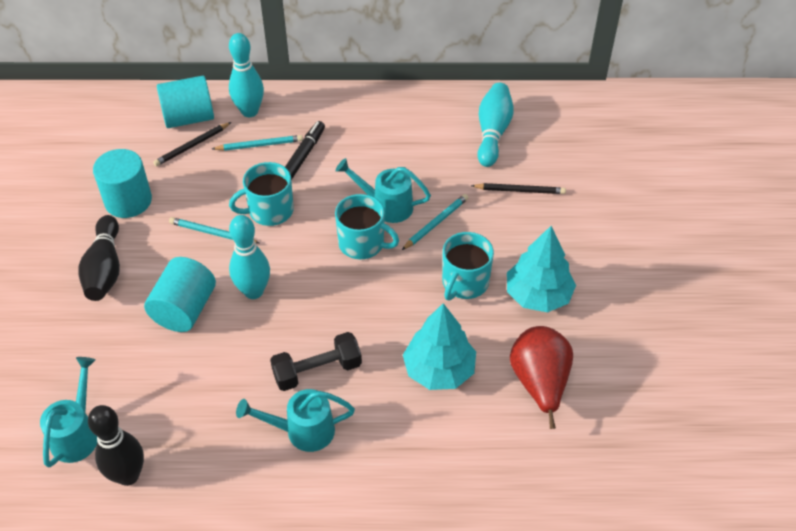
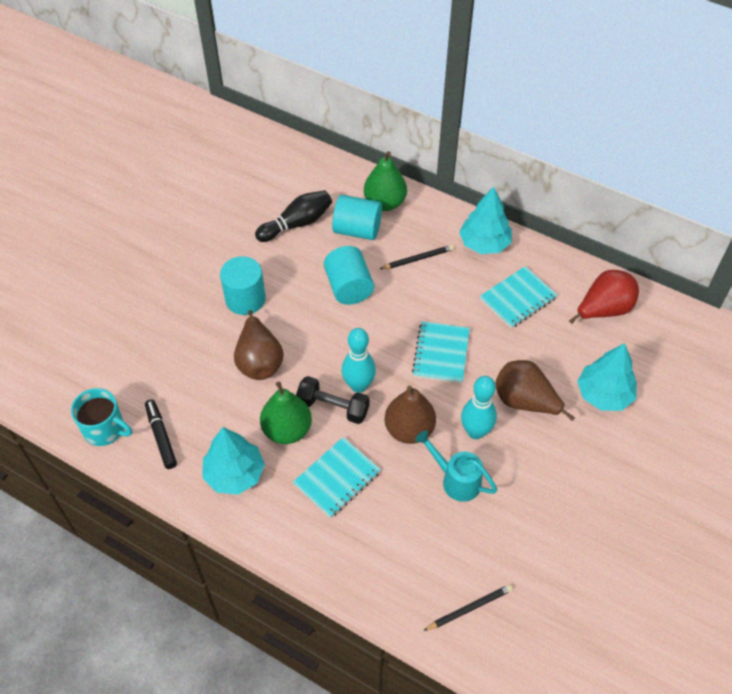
black bowling pin: [78,215,120,301] [88,405,144,486] = 2 -> [255,190,332,242] = 1
brown pear: none = 0 -> [234,310,284,380] [385,385,436,444] [495,360,575,421] = 3
green pear: none = 0 -> [260,381,312,444] [364,151,407,211] = 2
turquoise bowling pin: [229,33,264,117] [229,215,270,299] [477,83,514,167] = 3 -> [342,328,376,393] [461,376,497,439] = 2
turquoise mug: [229,162,294,226] [335,194,399,259] [442,232,494,300] = 3 -> [71,388,132,446] = 1
turquoise notebook: none = 0 -> [293,437,381,518] [412,321,470,383] [479,266,557,328] = 3
turquoise pencil: [169,217,259,244] [212,135,303,151] [402,194,469,250] = 3 -> none = 0
turquoise tree: [403,303,476,390] [507,226,576,312] = 2 -> [202,427,265,495] [459,187,512,254] [577,343,637,411] = 3
turquoise watering can: [40,357,97,468] [236,389,355,452] [336,158,431,223] = 3 -> [415,430,497,502] = 1

